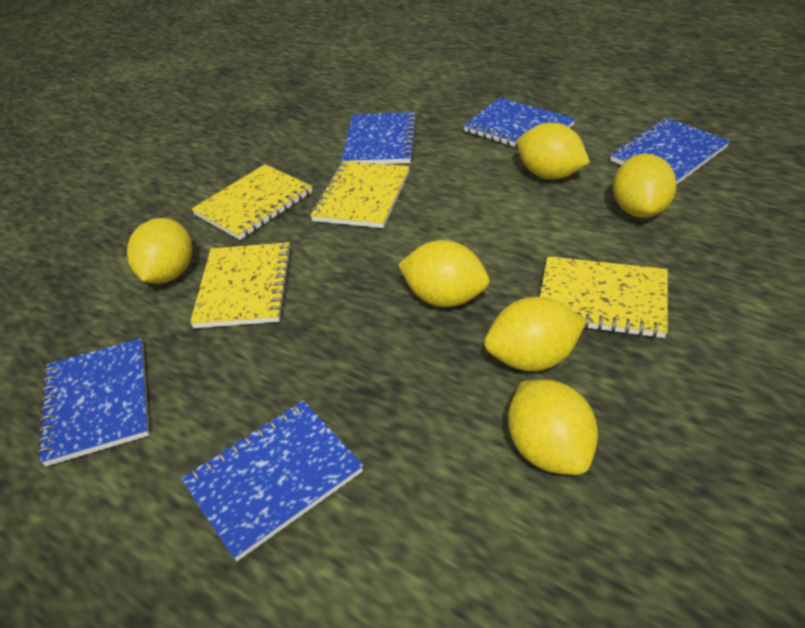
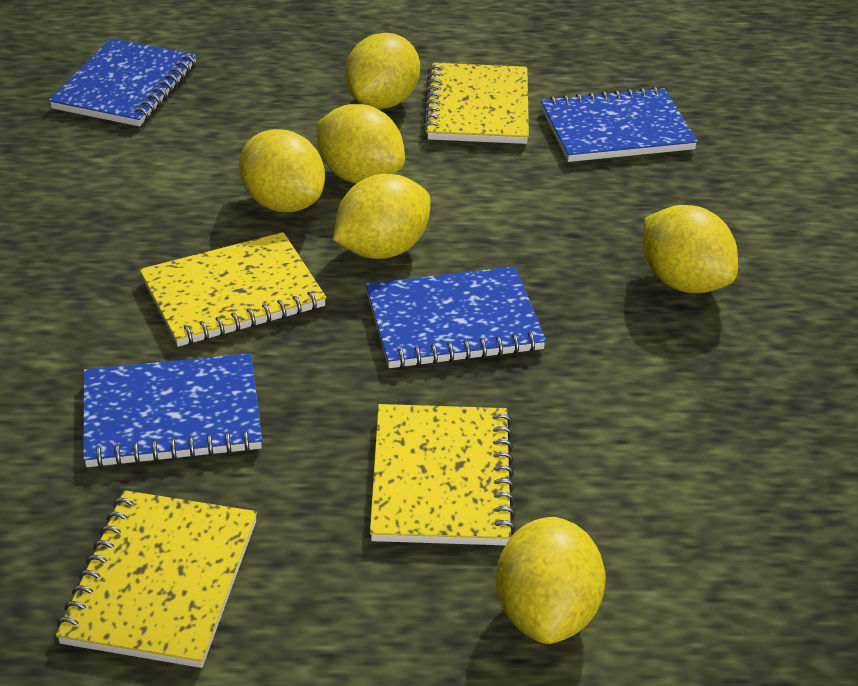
blue notebook: [37,338,149,467] [181,400,363,561] [341,112,418,164] [463,98,575,148] [610,118,730,184] = 5 -> [49,38,196,126] [83,353,262,468] [366,267,546,369] [541,87,698,162] = 4

